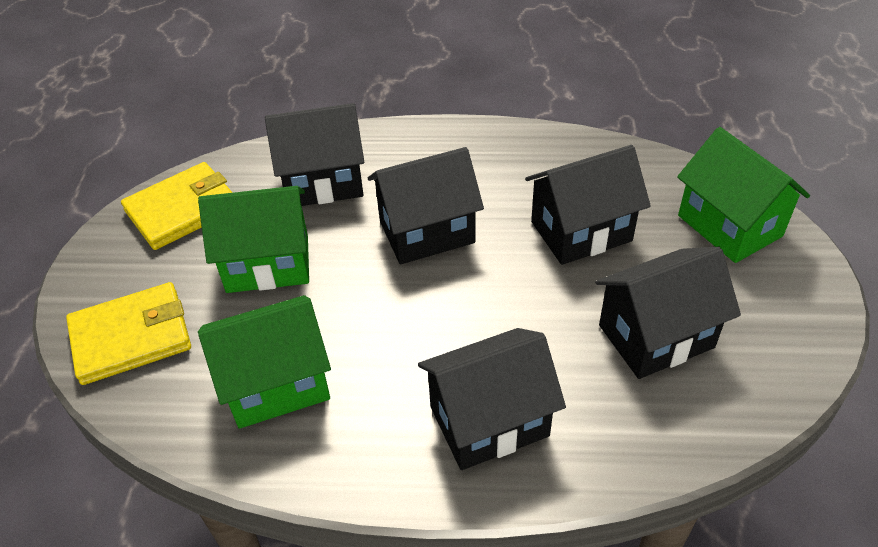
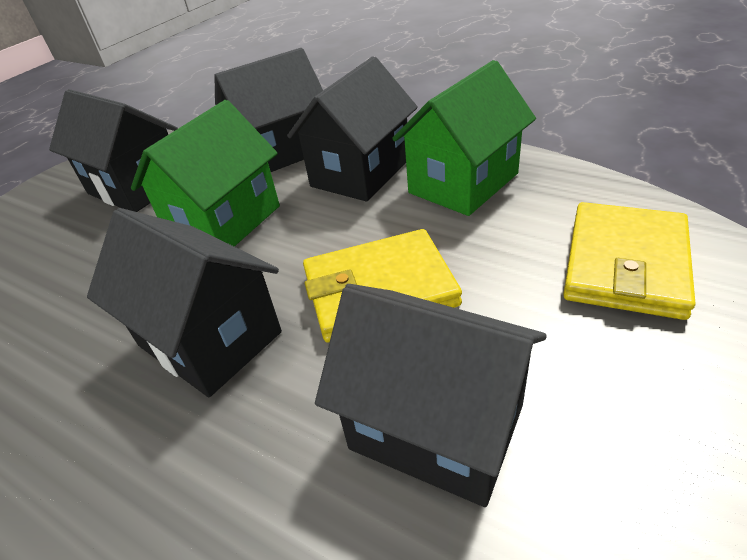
green house: [198,186,309,293] [198,295,331,429] [677,127,810,263] = 3 -> [131,100,280,247] [392,60,536,216] = 2

